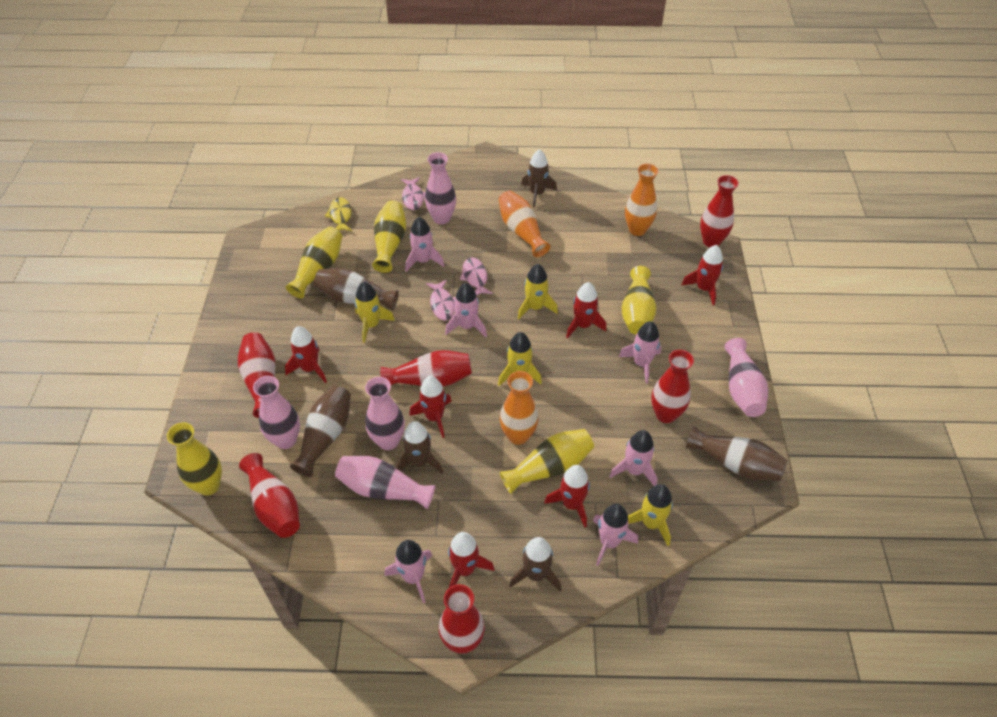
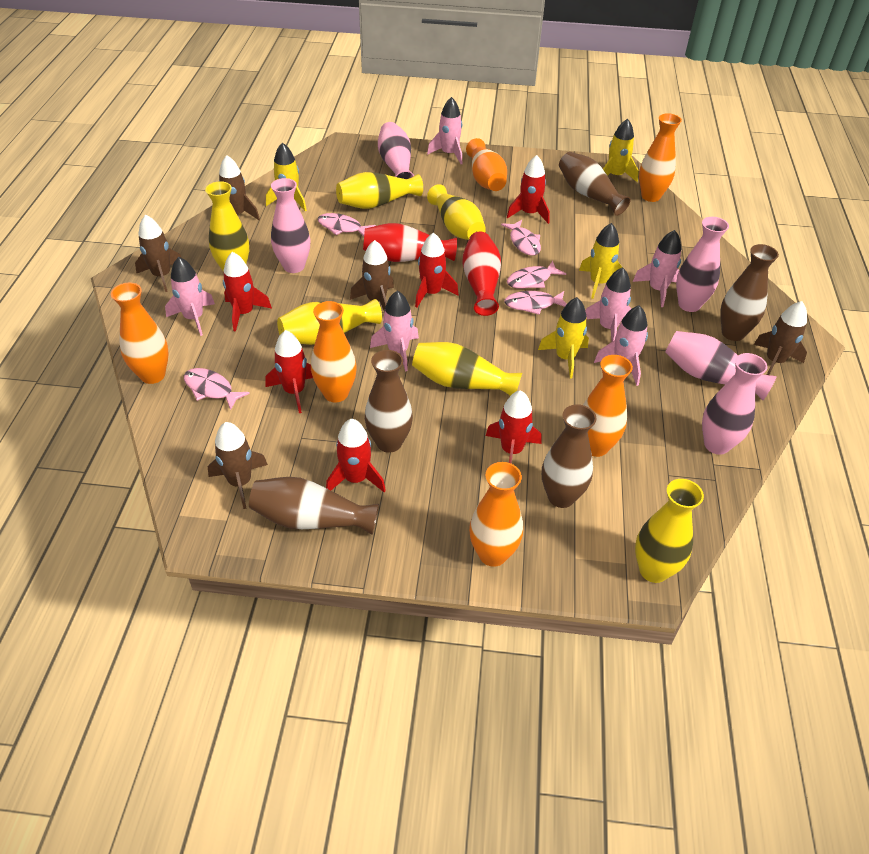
brown rocket: [396,421,443,474] [509,537,561,591] [521,149,557,208] = 3 -> [135,215,181,292] [208,422,268,509] [219,155,260,220] [350,240,394,312] [754,301,807,375] = 5
brown vase: [290,385,351,477] [314,268,399,310] [686,426,788,481] = 3 -> [249,477,379,535] [365,350,413,453] [542,404,597,508] [559,152,631,216] [720,244,779,341] = 5
orange vase: [499,191,550,257] [500,371,538,445] [625,164,658,236] = 3 -> [111,283,169,384] [311,301,357,402] [466,138,507,191] [469,462,523,567] [583,355,633,457] [639,113,682,202] = 6
pink fish: [401,177,425,210] [426,280,456,321] [460,257,493,296] = 3 -> [184,368,250,410] [317,213,376,236] [501,220,541,256] [504,291,567,315] [507,261,566,289] = 5
red vase: [238,332,275,418] [239,453,300,538] [380,350,472,386] [439,584,485,654] [651,349,694,423] [700,175,739,247] = 6 -> [363,223,457,262] [462,232,501,316] = 2
yellow fish: [325,197,352,231] = 1 -> none = 0
yellow vase: [167,422,222,495] [286,227,342,298] [372,200,406,273] [499,429,594,494] [622,266,657,335] = 5 -> [205,181,249,272] [277,299,382,345] [336,172,423,209] [412,342,522,396] [427,184,486,240] [635,479,704,583] = 6

